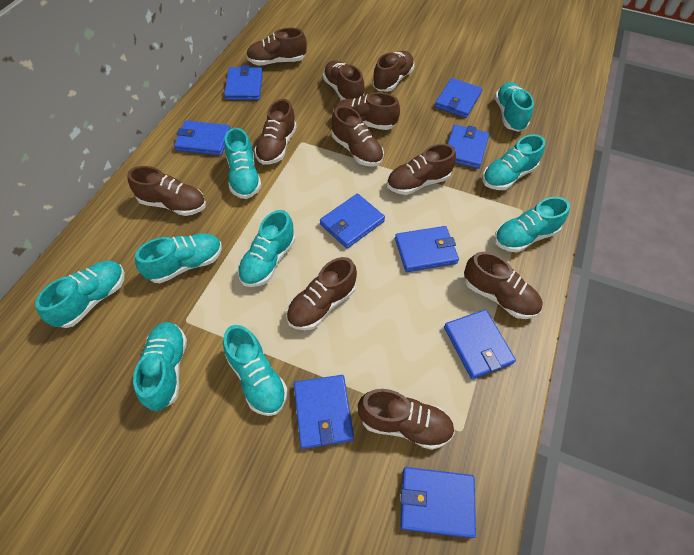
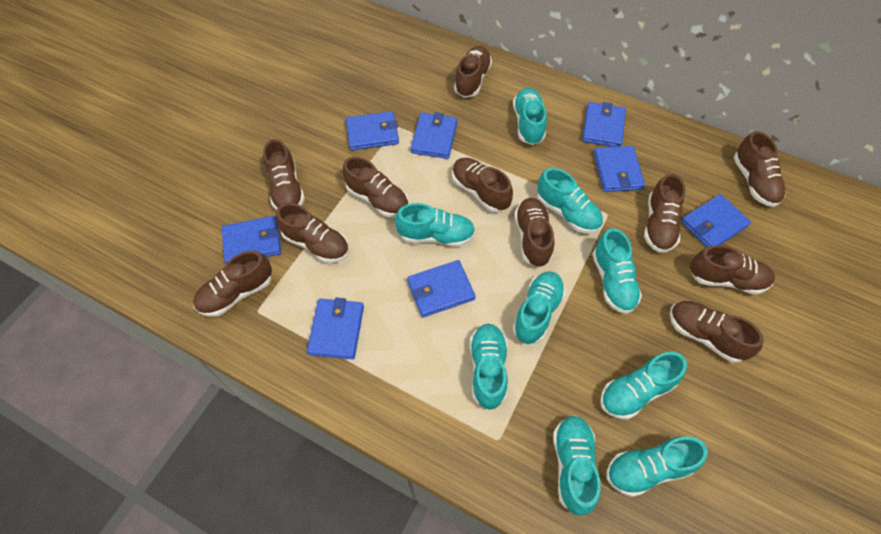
blue wallet: [174,120,230,156] [224,65,263,100] [294,375,354,449] [320,194,385,248] [395,226,459,272] [400,467,476,538] [435,78,482,118] [444,309,516,379] [448,125,489,169] = 9 -> [221,216,281,264] [307,298,364,359] [346,111,399,151] [407,260,475,317] [411,112,458,159] [582,102,626,147] [594,146,645,192] [681,194,751,248] = 8

